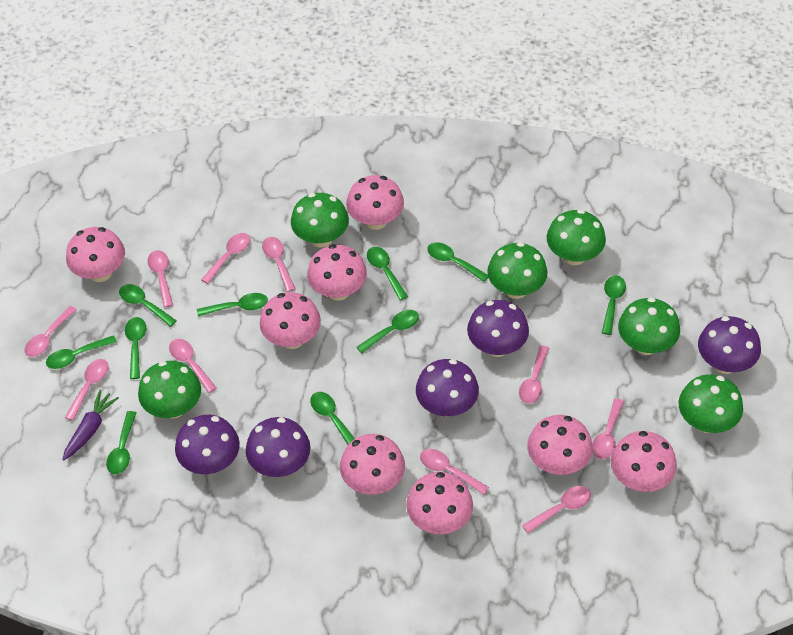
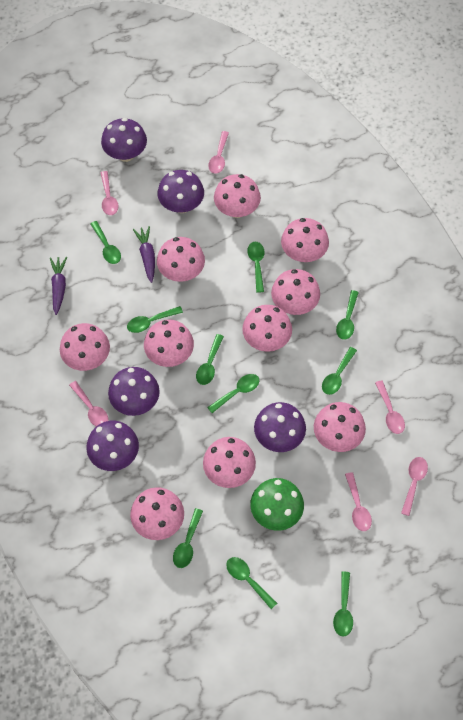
green mushroom: [138,361,201,419] [291,193,349,248] [487,242,547,299] [547,209,606,265] [618,297,680,355] [679,374,743,433] = 6 -> [250,478,304,531] = 1
pink mushroom: [66,227,125,282] [260,292,321,349] [307,244,367,301] [340,434,405,495] [346,175,404,230] [406,472,473,534] [527,415,593,475] [611,431,677,492] = 8 -> [60,323,110,371] [130,487,184,540] [144,320,194,367] [157,237,205,282] [203,437,256,488] [214,174,261,218] [242,305,292,352] [271,269,320,315] [281,218,329,262] [314,402,366,452] = 10
pink spoon: [24,306,77,357] [65,359,109,421] [147,250,173,307] [169,339,216,393] [201,233,250,284] [262,237,296,292] [420,449,489,495] [519,345,549,404] [522,486,591,533] [592,398,624,459] = 10 -> [69,381,109,426] [101,171,118,215] [208,131,229,174] [345,472,372,531] [375,380,405,434] [401,457,428,516] = 6
purple carrot: [62,390,119,461] = 1 -> [50,257,67,315] [133,226,155,283] = 2

